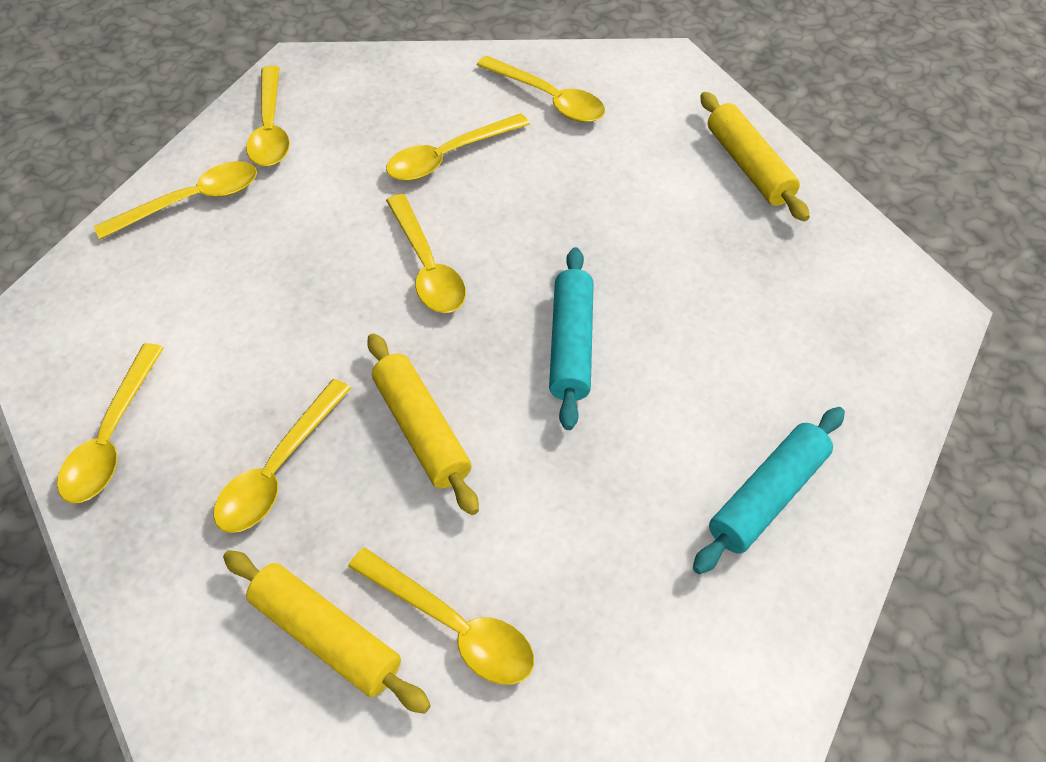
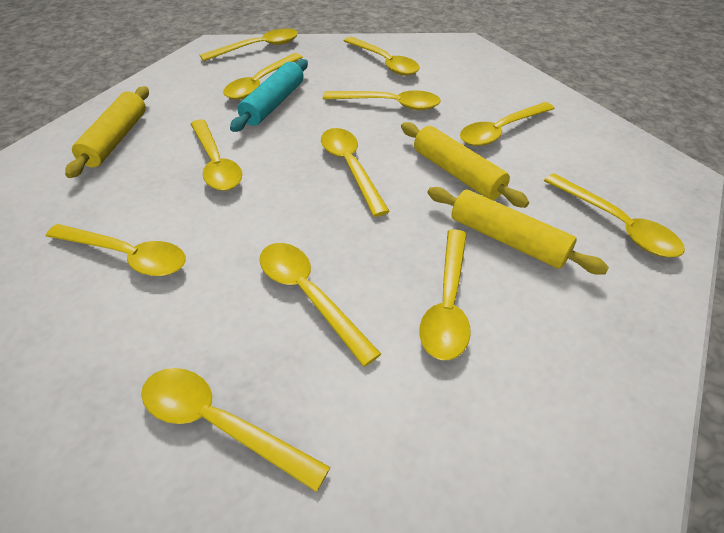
turquoise rolling pin: [549,247,594,430] [693,407,845,574] = 2 -> [230,59,308,132] = 1
yellow spoon: [57,343,164,503] [94,161,257,239] [213,379,351,533] [246,66,290,166] [348,548,534,684] [386,113,530,181] [386,194,466,313] [477,56,605,122] = 8 -> [46,224,186,276] [141,368,330,492] [191,119,242,191] [200,29,298,62] [223,53,303,100] [260,243,381,367] [321,128,390,217] [323,90,441,110] [344,37,420,76] [419,229,471,360] [460,102,555,146] [544,174,685,257] = 12

